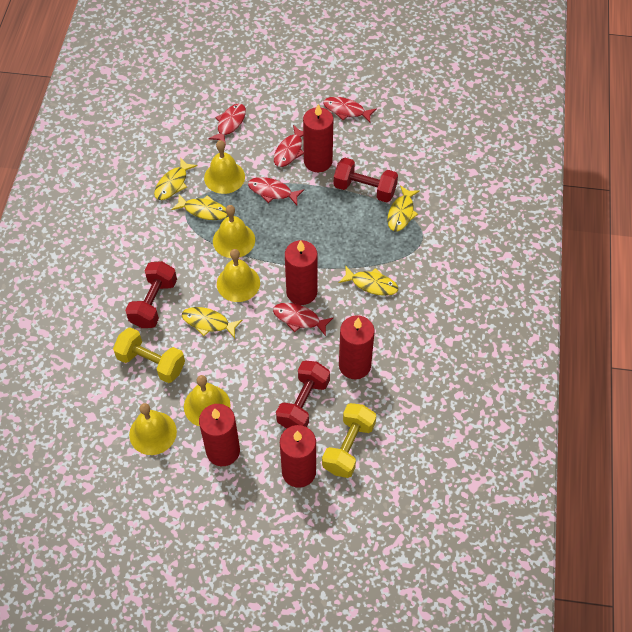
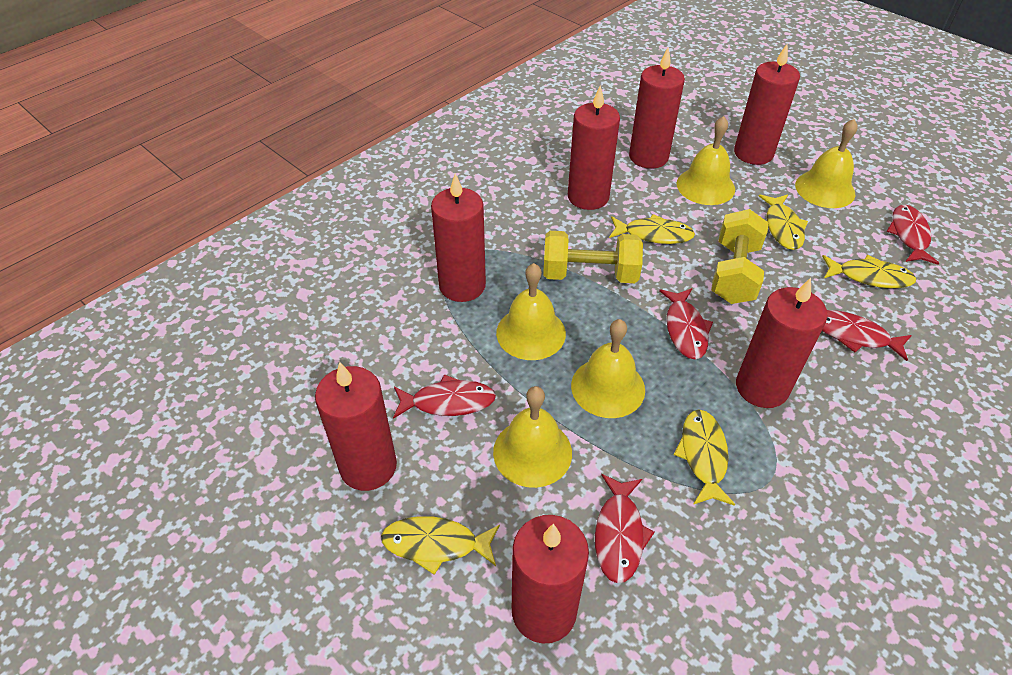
red candle: [199,404,240,466] [280,425,316,488] [285,240,317,305] [303,104,333,172] [339,315,375,379] = 5 -> [315,362,397,491] [431,173,486,302] [512,515,589,644] [568,85,620,210] [629,47,685,169] [734,44,800,165] [736,278,828,408] = 7
red dumbbell: [125,261,177,328] [276,360,330,429] [334,158,398,202] = 3 -> none = 0

